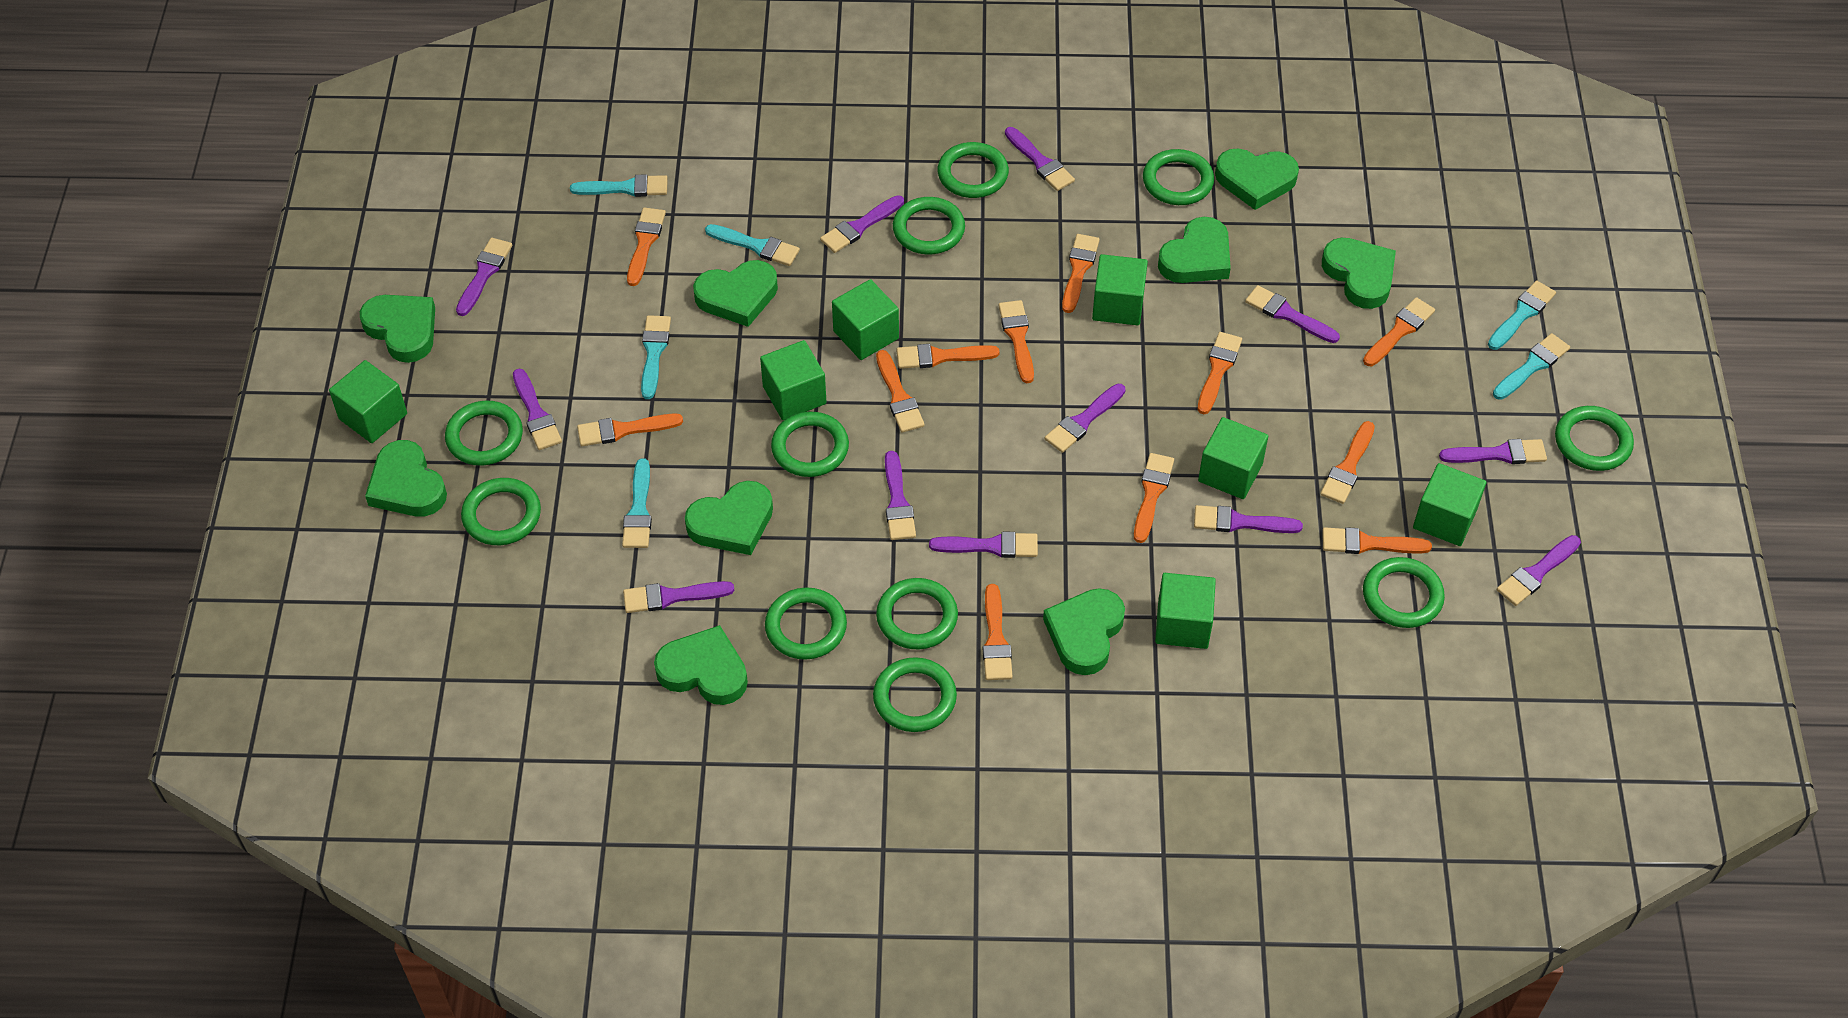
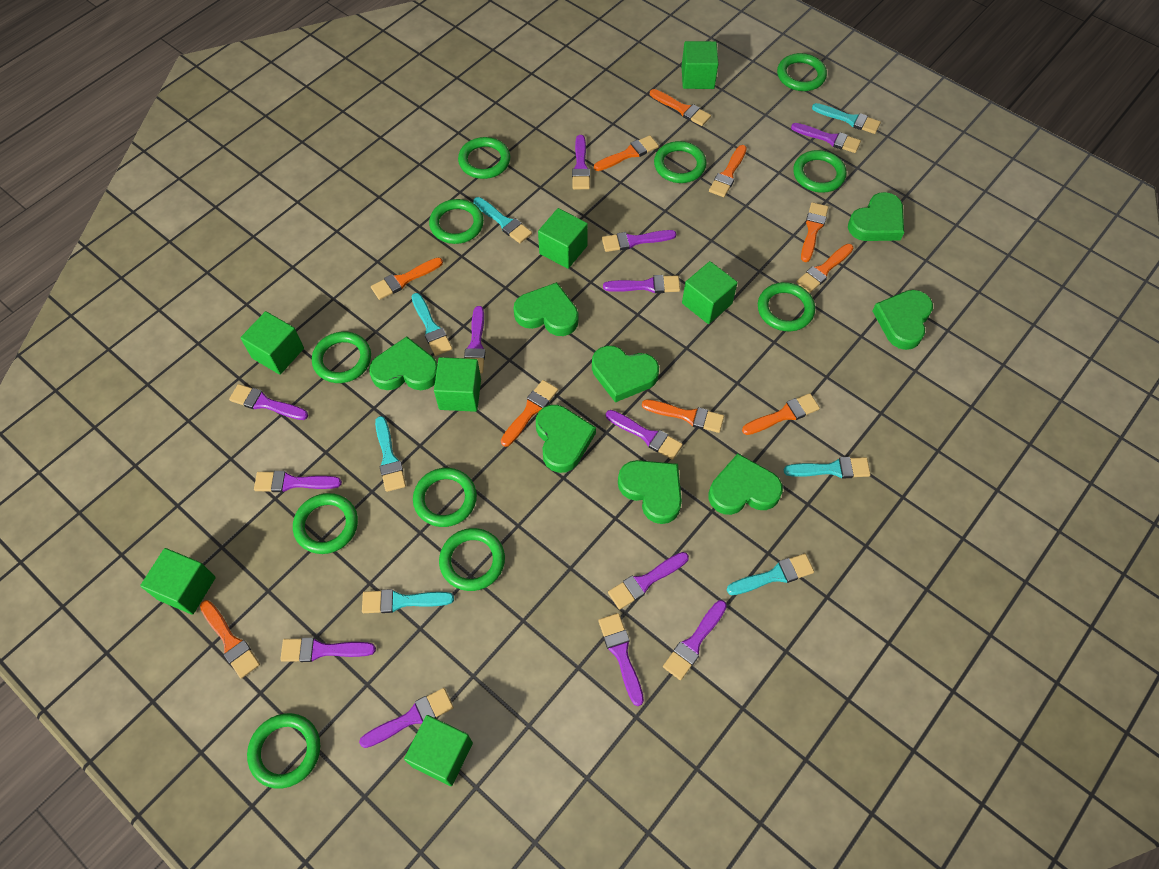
green heart: [360,295,435,363] [365,440,447,517] [654,625,748,705] [685,481,773,555] [693,260,778,327] [1043,588,1125,675] [1158,217,1231,283] [1215,149,1299,210] [1322,238,1396,309] = 9 -> [369,337,438,390] [513,282,578,336] [536,405,596,473] [592,346,659,403] [618,460,682,524] [709,454,783,515] [848,192,904,241] [872,290,933,350] = 8
orange brush: [577,414,683,446] [627,207,666,286] [876,350,925,433] [896,344,1000,369] [983,584,1013,680] [998,300,1034,383] [1062,234,1100,313] [1134,453,1174,543] [1198,332,1242,414] [1320,421,1375,504] [1322,527,1432,554] [1363,297,1435,366] = 12 -> [200,600,260,679] [371,258,443,300] [501,380,558,447] [594,135,659,171] [642,399,724,433] [650,89,711,126] [709,145,747,197] [742,393,820,435] [796,244,853,293] [801,202,829,262] = 10
purple brush: [456,238,512,316] [513,369,562,450] [623,581,735,613] [820,195,904,253] [885,451,916,540] [929,532,1038,558] [1005,127,1075,191] [1045,384,1126,453] [1194,505,1303,533] [1245,285,1340,343] [1439,439,1547,464] [1497,535,1581,606] = 12 -> [229,384,308,420] [254,471,342,492] [280,637,376,662] [359,688,454,748] [464,306,485,373] [572,135,590,189] [598,613,644,706] [602,230,676,252] [603,275,680,293] [606,410,683,460] [608,552,689,610] [663,600,727,680] [791,123,861,153] = 13
turquoise brush: [570,174,668,197] [622,459,652,548] [641,315,671,399] [705,224,800,266] [1488,281,1556,350] [1493,333,1570,400] = 6 -> [362,589,454,613] [375,416,406,492] [411,293,452,356] [473,197,532,243] [727,554,814,595] [784,457,871,479] [812,103,881,134] = 7

